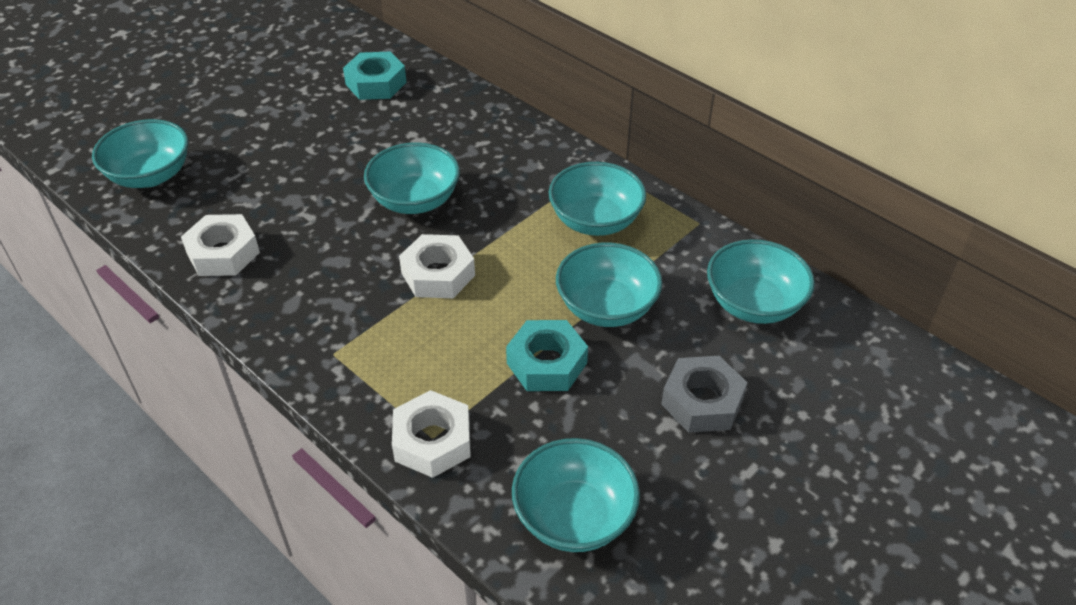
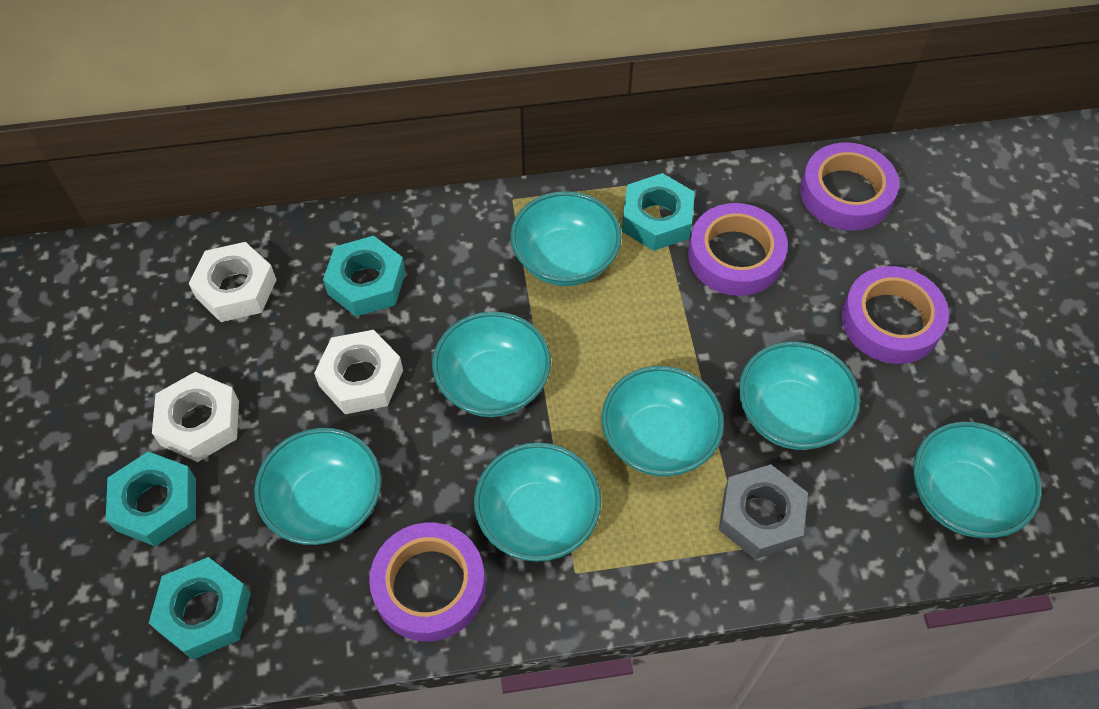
purple tape: none = 0 -> [369,523,485,641] [688,203,788,296] [800,142,899,231] [842,266,949,364] = 4
turquoise bowl: [92,119,188,188] [364,142,460,214] [512,438,640,552] [548,162,646,236] [556,243,662,327] [707,239,815,324] = 6 -> [254,428,381,545] [432,311,551,417] [474,442,601,562] [510,191,621,286] [602,366,724,477] [739,342,860,450] [913,422,1042,538] = 7
turquoise nut: [343,52,407,100] [506,320,588,391] = 2 -> [106,452,196,547] [149,557,251,660] [323,236,405,317] [622,173,695,251] = 4

